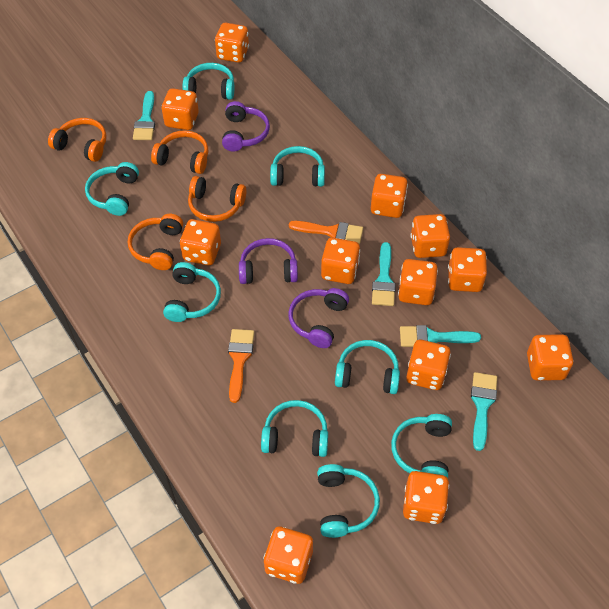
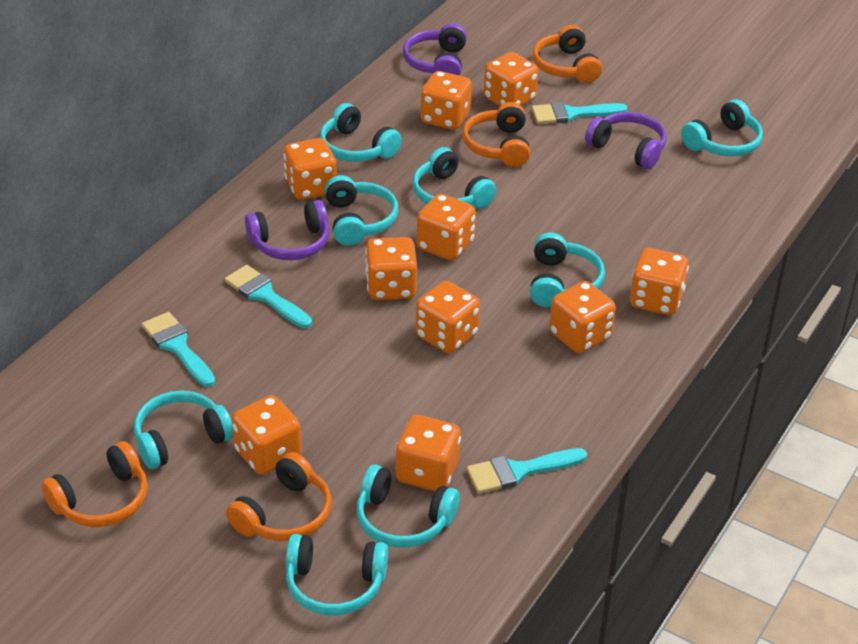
orange brush: [228,329,254,403] [289,221,363,244] = 2 -> none = 0
orange dice: [161,88,199,130] [180,219,221,265] [215,23,249,63] [263,527,313,584] [321,238,360,284] [371,174,408,218] [398,259,438,305] [403,471,449,524] [406,340,451,390] [410,214,450,258] [448,247,487,292] [527,334,574,381] = 12 -> [232,395,302,475] [283,138,337,200] [365,237,417,300] [395,415,461,491] [416,281,480,353] [417,194,476,261] [420,71,472,130] [484,52,538,106] [549,281,616,353] [630,248,689,315] = 10

